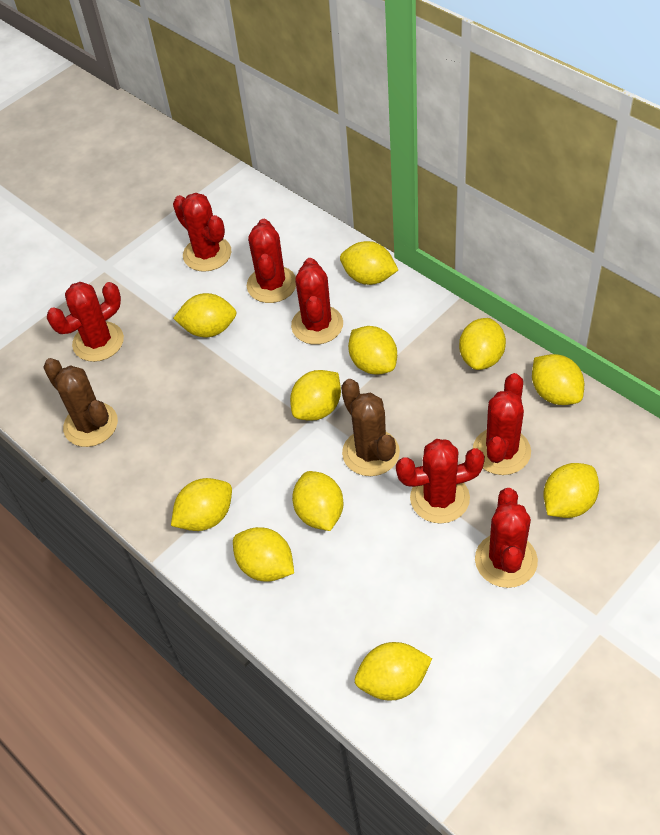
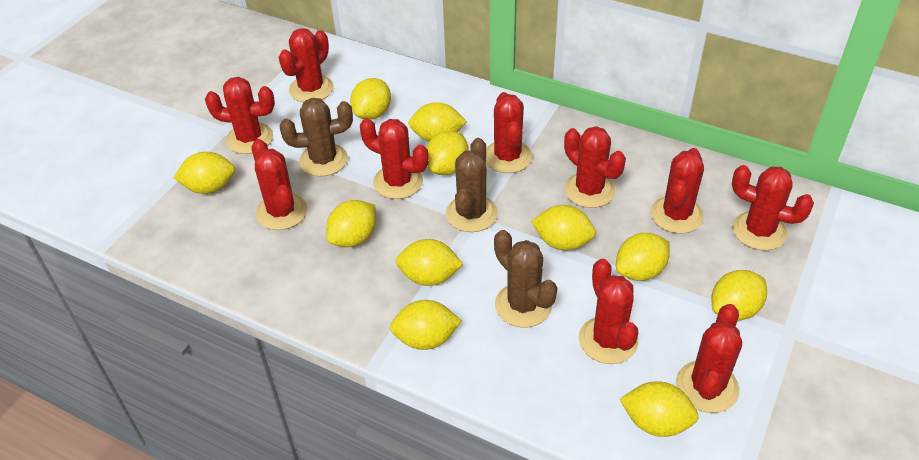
brown cactus: [43,358,118,447] [341,379,400,476] = 2 -> [280,98,353,177] [446,138,498,232] [494,230,557,328] = 3
red cactus: [47,282,124,362] [173,193,231,272] [247,219,296,303] [291,258,343,345] [396,439,485,524] [473,373,531,475] [475,488,538,588] = 7 -> [205,77,275,154] [251,139,307,230] [279,28,333,102] [360,118,429,199] [486,92,532,173] [564,126,626,208] [579,259,638,364] [650,148,704,234] [676,304,742,413] [732,165,814,251] = 10

